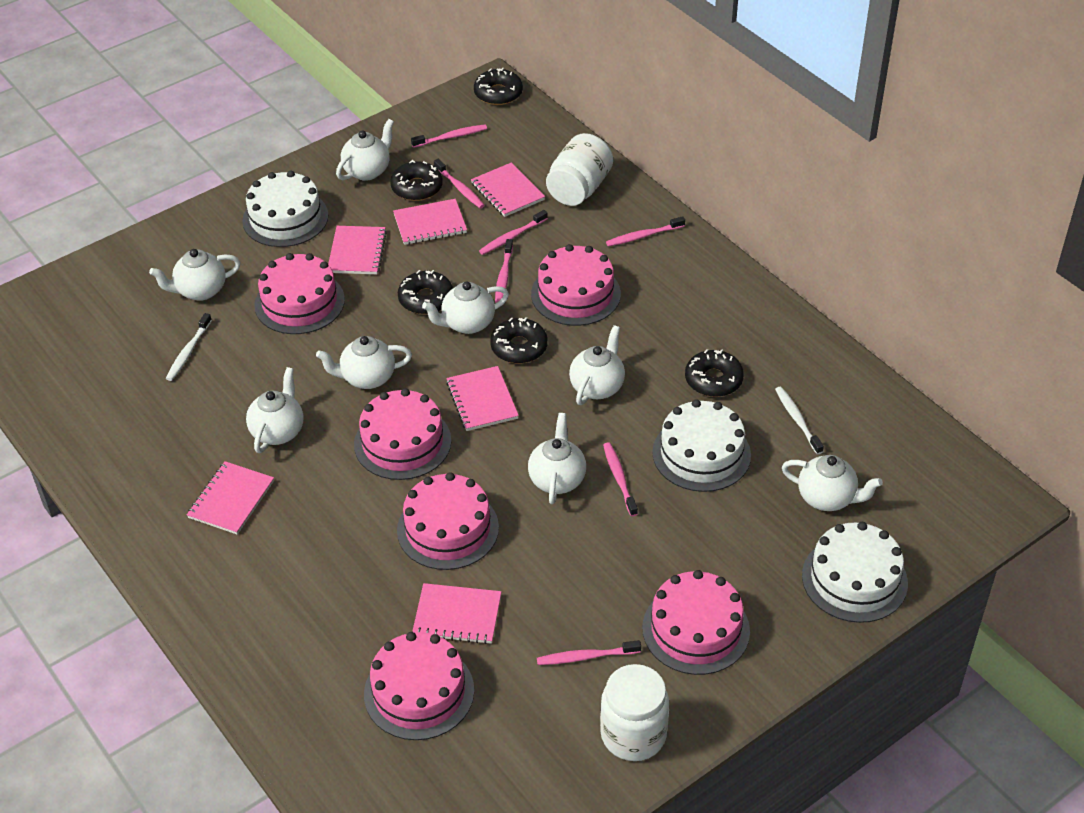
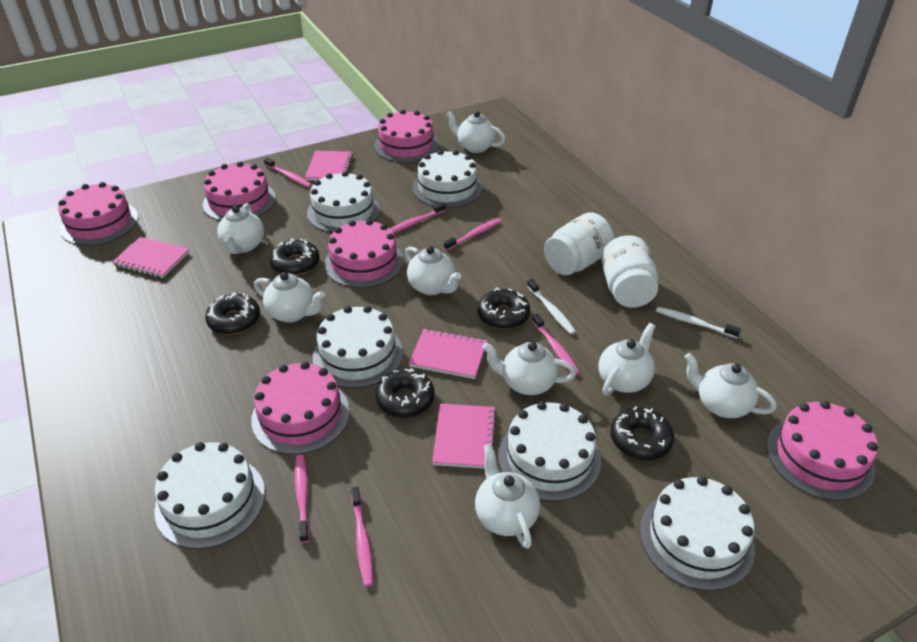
pink notebook: [187,461,274,534] [328,226,387,274] [393,199,467,245] [412,583,501,644] [446,366,519,431] [471,163,545,217] = 6 -> [112,237,189,278] [305,150,353,181] [409,329,487,379] [432,403,497,469] = 4
pink toothbrush: [411,124,487,148] [434,159,485,208] [479,210,548,255] [495,239,513,303] [537,640,641,665] [603,442,638,516] [606,216,685,246] = 7 -> [264,158,312,188] [295,454,309,543] [351,487,373,587] [390,203,446,233] [444,218,502,250] [532,313,580,375] = 6
white cake: [242,171,328,247] [652,399,751,492] [802,522,908,623] = 3 -> [154,442,265,549] [307,171,380,233] [313,306,403,388] [413,150,482,208] [498,402,601,501] [640,476,755,591] = 6

